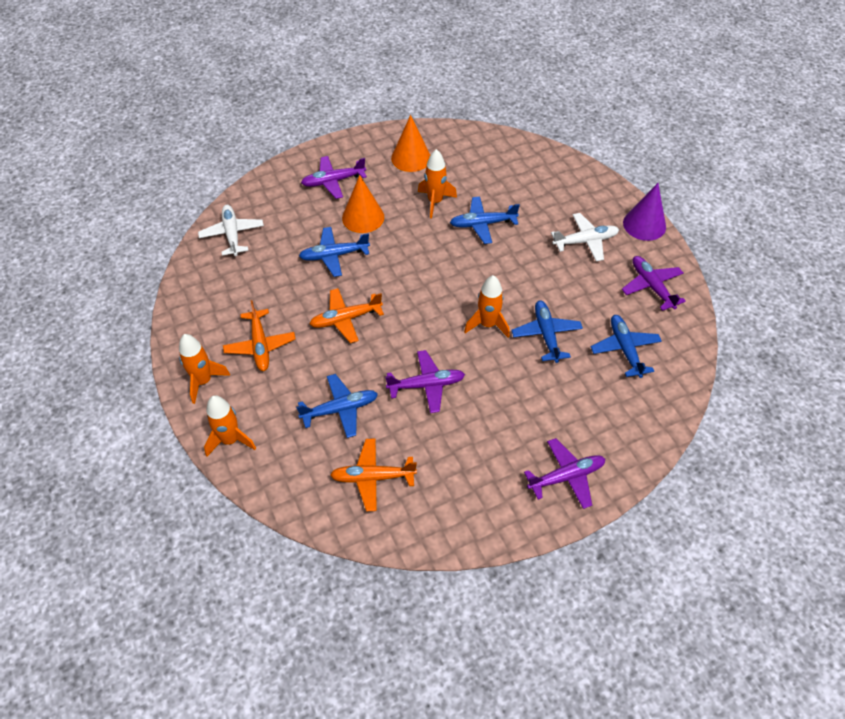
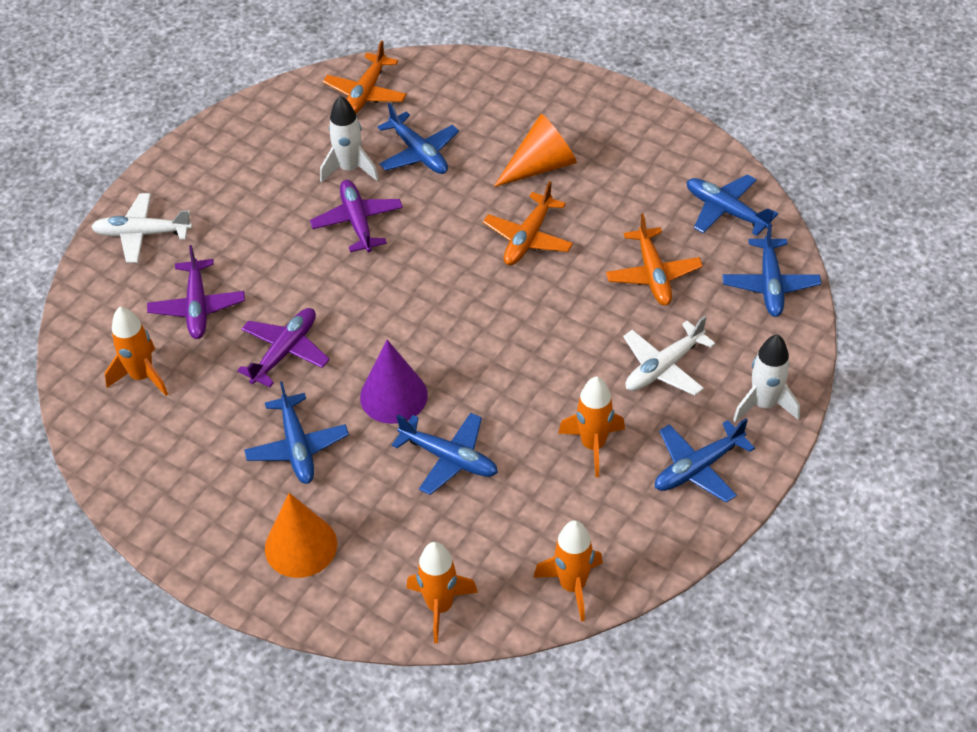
blue plane: [296,374,378,438] [299,227,370,277] [450,196,520,244] [511,300,583,363] [591,315,662,378] = 5 -> [244,382,349,484] [378,103,459,174] [392,413,498,495] [655,418,755,503] [687,174,778,236] [722,222,821,317] = 6
purple plane: [301,156,367,199] [385,350,465,413] [524,438,605,509] [622,256,686,311] = 4 -> [147,245,245,339] [237,308,330,387] [310,180,403,252] = 3
white rocket: none = 0 -> [320,96,379,183] [733,334,800,422] = 2

